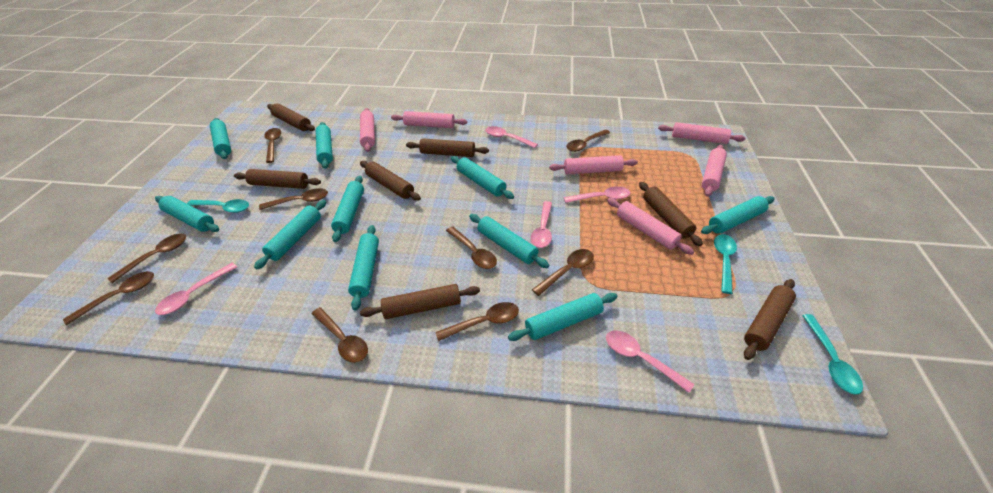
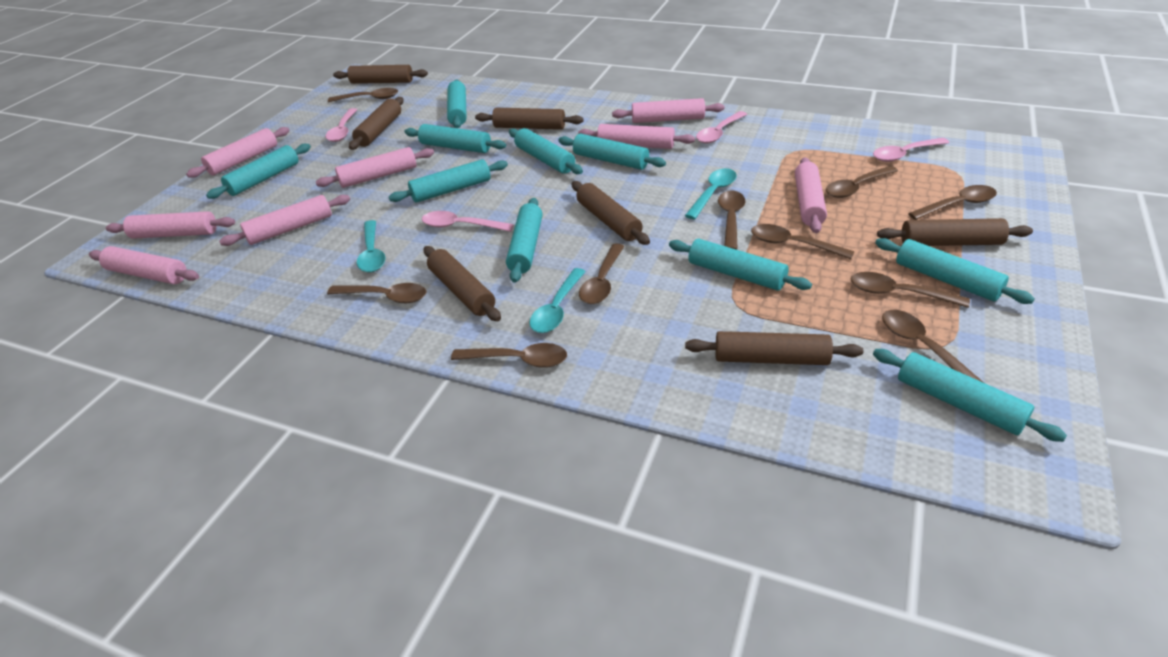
brown spoon: [63,271,154,325] [107,233,186,283] [259,188,328,210] [264,128,281,163] [312,307,368,363] [435,302,519,341] [446,226,497,269] [532,249,594,296] [566,130,610,152] = 9 -> [327,283,427,303] [328,88,398,102] [451,343,567,368] [579,243,624,304] [718,190,746,250] [751,224,855,259] [826,166,898,198] [851,272,970,308] [882,310,984,383] [908,185,997,220] = 10
pink rolling pin: [360,108,375,152] [391,111,467,128] [549,155,638,174] [607,198,694,255] [658,122,745,144] [702,145,727,197] = 6 -> [89,246,199,284] [106,211,235,239] [186,127,290,178] [219,195,350,246] [316,147,434,188] [578,124,695,149] [612,98,725,123] [795,157,827,233] = 8
pink spoon: [155,263,237,315] [486,126,538,148] [531,201,552,248] [564,186,630,203] [606,330,694,393] = 5 -> [325,108,358,142] [422,211,514,232] [696,111,747,143] [873,138,949,162] = 4

